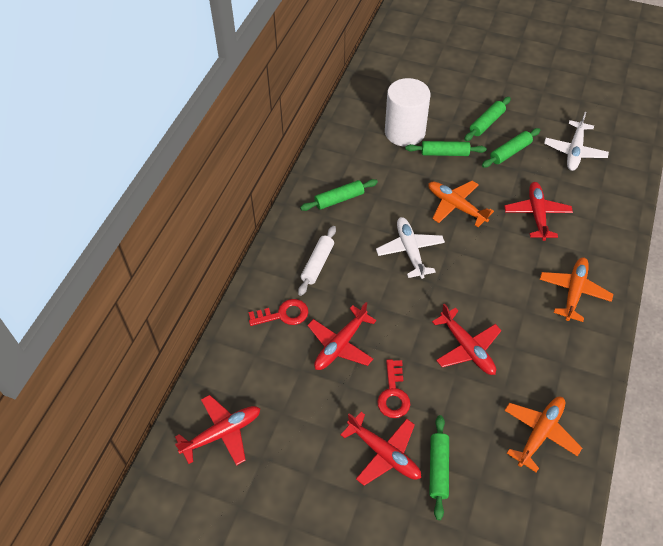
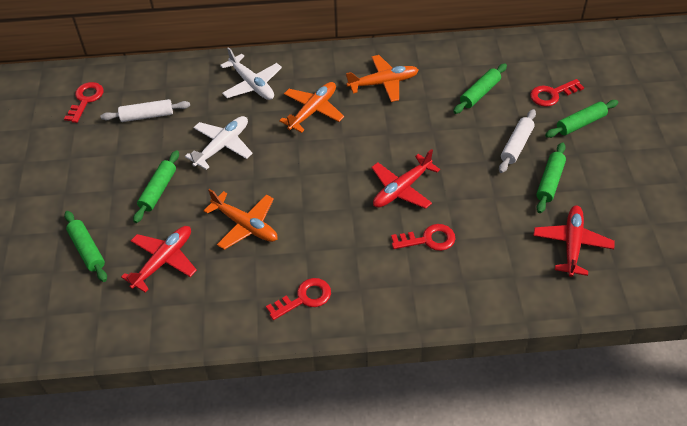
red key: [248,299,309,326] [377,359,410,418] = 2 -> [64,82,103,123] [266,278,331,320] [391,224,456,251] [530,79,584,107] = 4
red plane: [175,395,260,466] [308,302,376,370] [341,412,421,486] [432,303,502,375] [504,182,573,241] = 5 -> [121,226,197,293] [371,149,440,209] [533,205,615,277] = 3
white cylinder: [385,78,431,147] = 1 -> none = 0
white rolling pin: [298,226,336,296] = 1 -> [101,99,190,122] [499,109,536,173] = 2

